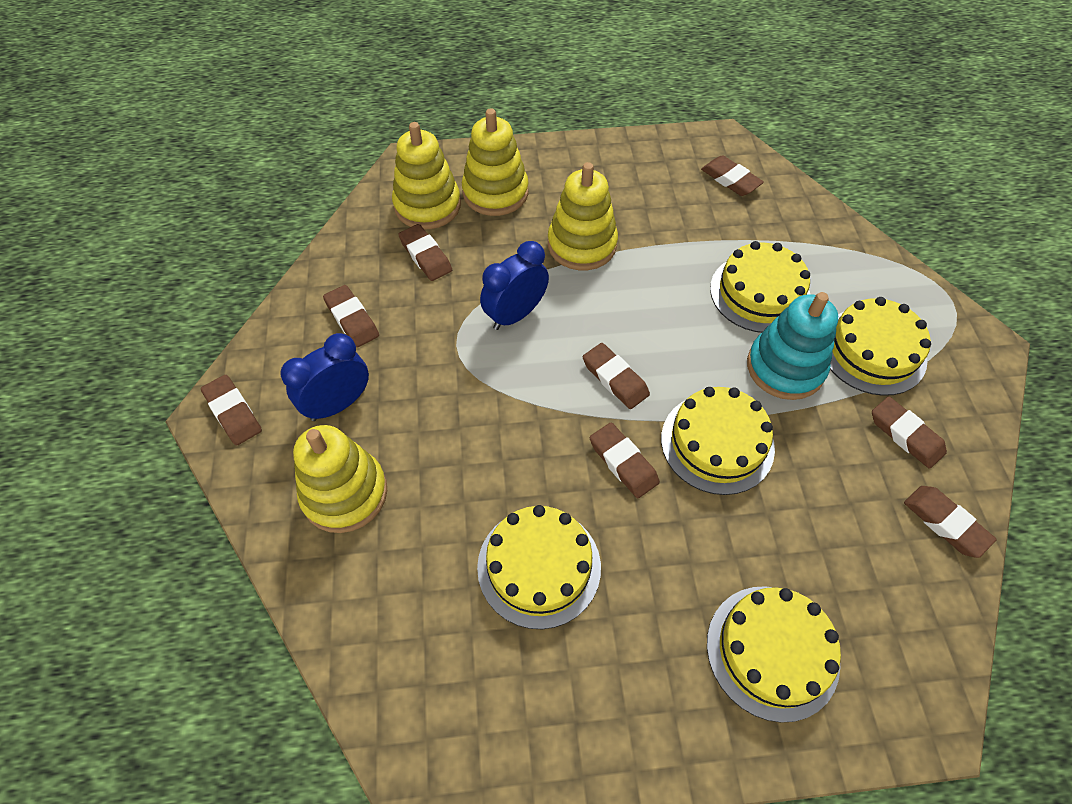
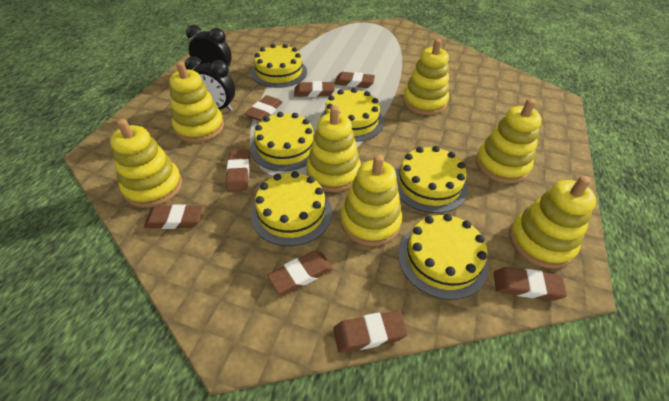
black clock: none = 0 -> [185,56,235,111] [186,25,232,75] = 2
blue clock: [280,333,369,421] [480,241,549,330] = 2 -> none = 0
turquoise stacking toy: [747,292,838,400] = 1 -> none = 0
yellow cake: [477,505,601,629] [661,387,775,495] [707,586,841,723] [710,241,810,333] [830,297,931,396] = 5 -> [251,44,307,88] [251,112,314,171] [251,171,332,246] [320,88,384,142] [395,146,468,213] [398,214,488,300] = 6
yellow stacking toy: [293,425,387,533] [392,122,461,229] [462,108,529,216] [548,162,618,270] = 4 -> [110,118,182,208] [169,61,224,142] [306,106,361,192] [341,154,402,246] [403,39,449,115] [476,99,542,183] [509,176,596,268] = 7

